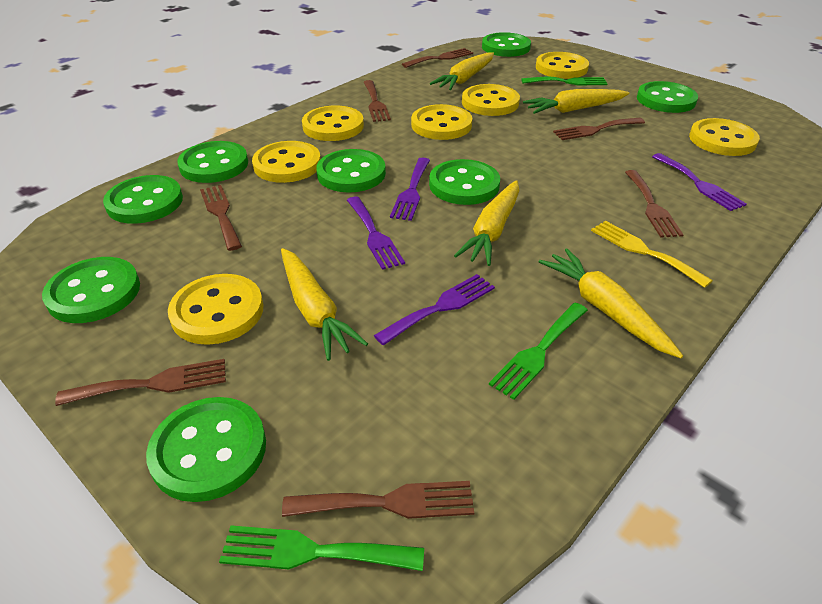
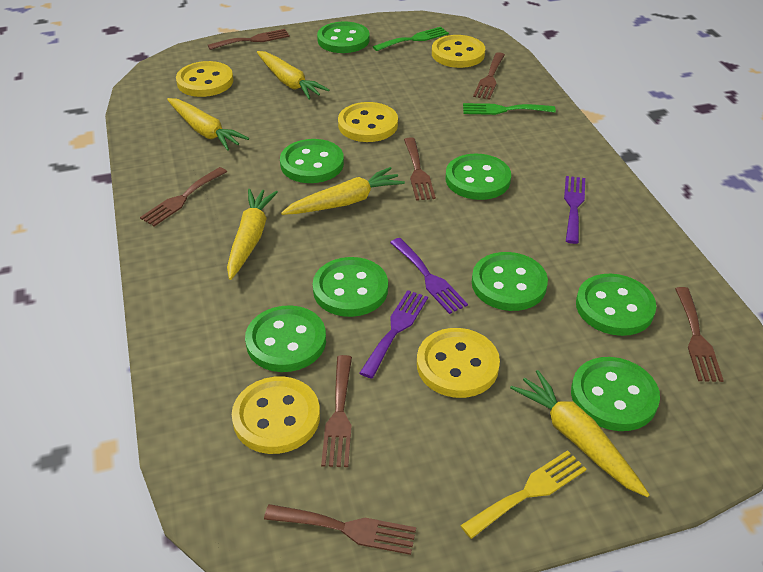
green fork: [219,525,424,571] [489,303,588,400] [521,77,608,86] = 3 -> [373,27,449,51] [463,103,556,115] = 2
purple fork: [347,196,405,270] [374,274,495,345] [390,157,430,221] [652,153,747,211] = 4 -> [360,290,428,379] [390,238,468,314] [564,176,585,244] = 3
yellow button: [168,274,263,345] [252,141,320,183] [302,106,364,141] [411,104,472,140] [462,84,520,116] [536,52,589,79] [689,118,760,156] = 7 -> [176,61,234,97] [232,376,320,454] [338,102,398,142] [417,328,500,398] [432,35,485,68] = 5

